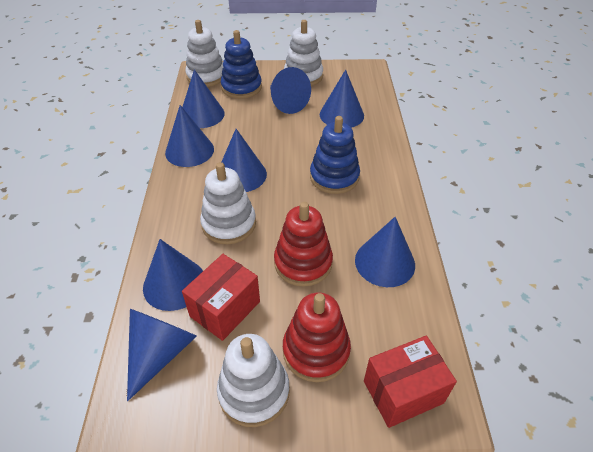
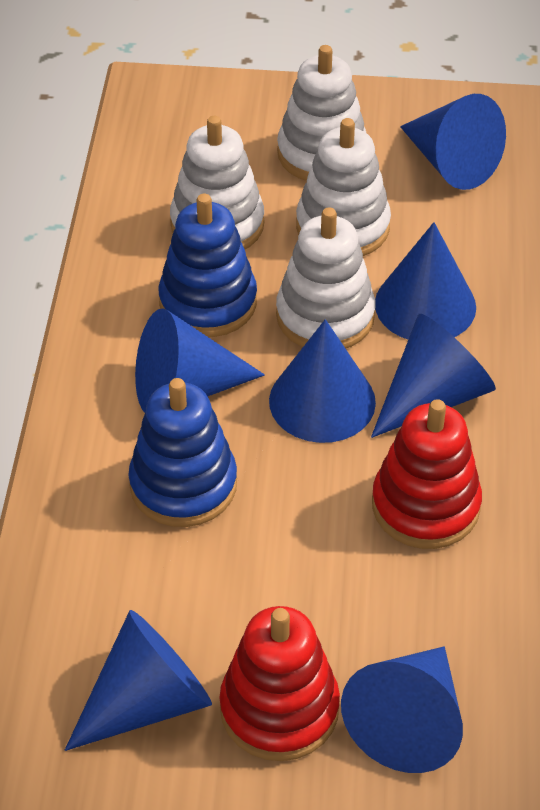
blue cone: [127,309,197,401] [143,239,203,311] [165,105,214,167] [183,69,225,128] [221,129,267,192] [270,67,311,114] [320,70,364,128] [355,217,415,287] = 8 -> [65,610,212,751] [135,308,265,413] [269,319,376,443] [341,646,463,773] [371,314,496,438] [375,222,476,339] [400,94,506,190] = 7
red box: [182,254,260,341] [364,336,457,428] = 2 -> none = 0

